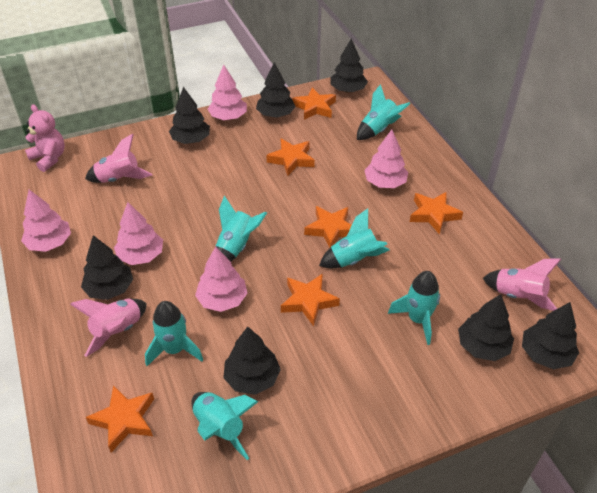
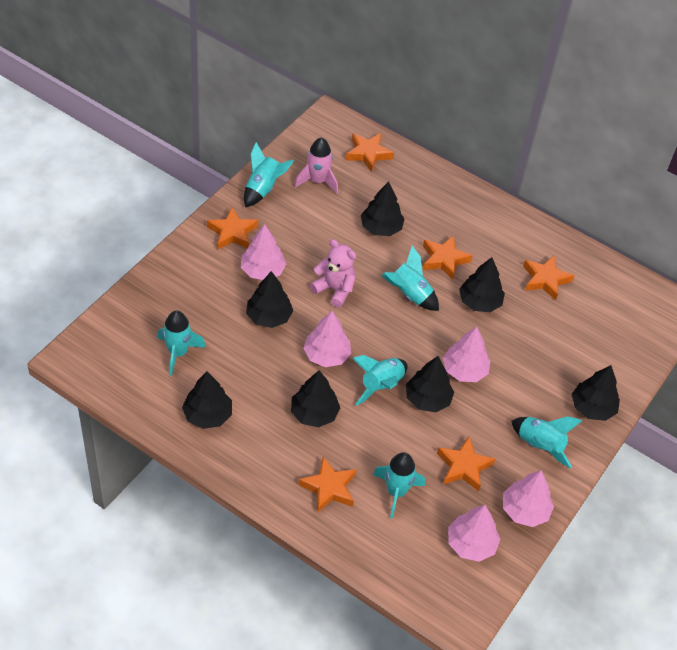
pink rocket: [70,299,147,357] [85,134,153,183] [483,258,561,311] = 3 -> [294,137,338,194] = 1

